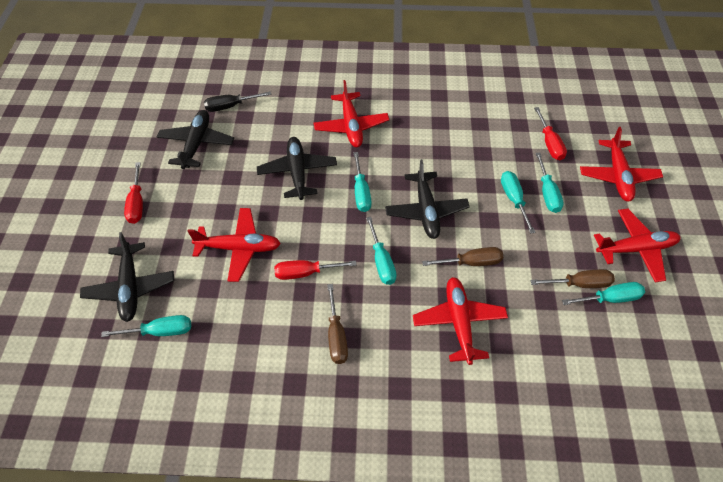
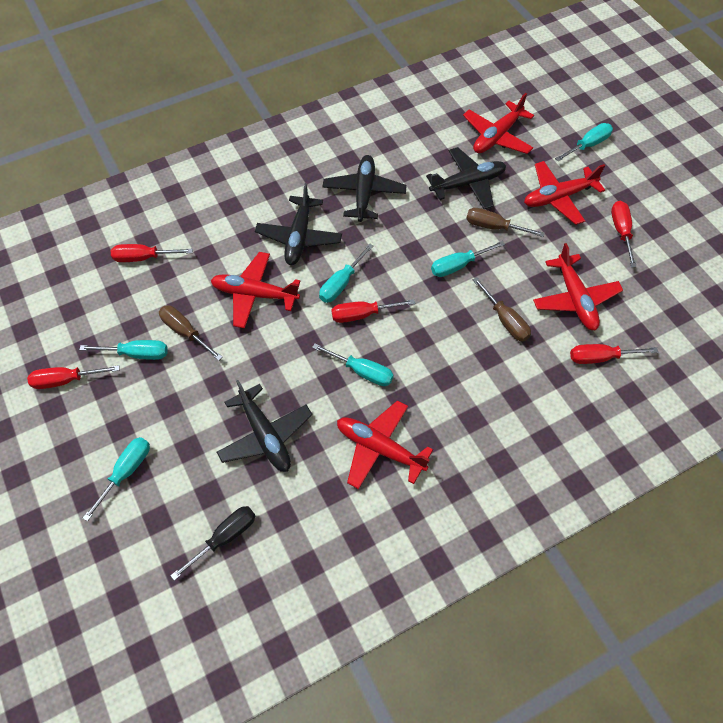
red screwdriver: [124,162,143,224] [274,260,357,280] [534,107,567,160] = 3 -> [27,365,120,389] [111,244,193,262] [331,299,415,323] [570,344,658,364] [611,201,637,267] = 5

